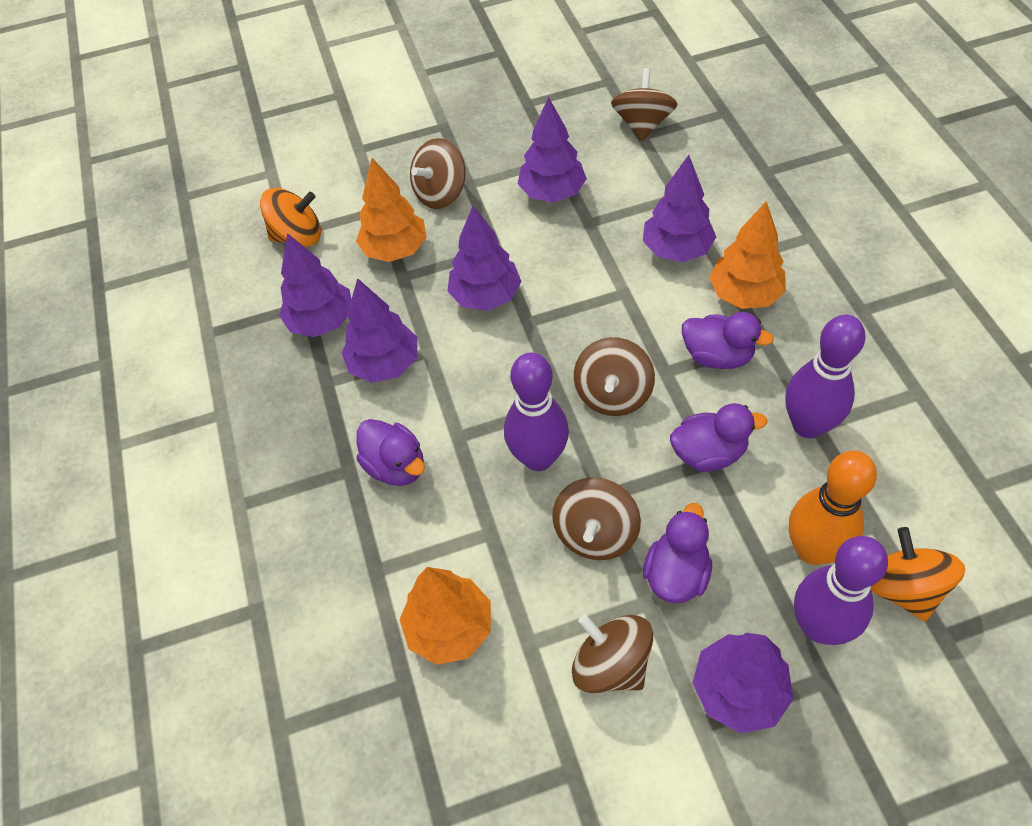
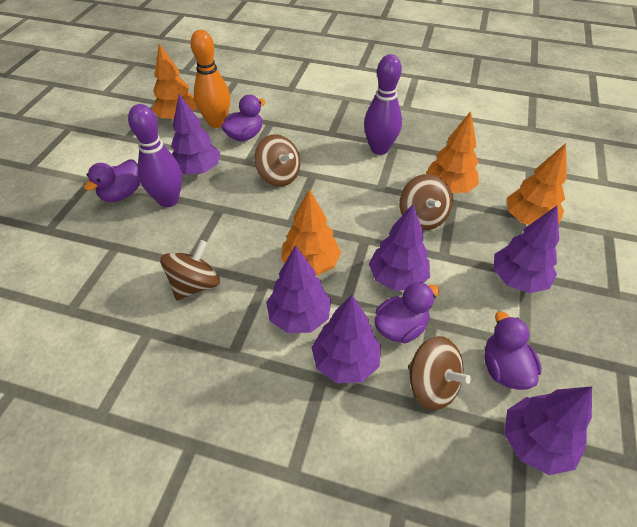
brown spinning top: [410,138,465,209] [552,477,641,560] [572,614,653,693] [574,337,655,416] [611,68,677,141] = 5 -> [160,240,220,301] [254,134,300,187] [400,174,453,230] [408,336,471,410] = 4
orange spinning top: [260,188,321,247] [871,527,965,621] = 2 -> none = 0
orange tree: [356,158,427,262] [399,567,491,665] [709,201,786,309] = 3 -> [152,43,197,119] [281,189,341,276] [426,111,479,193] [507,143,567,225] = 4
purple bowling pin: [504,353,569,471] [785,315,866,438] [794,536,888,645] = 3 -> [128,104,182,207] [364,54,402,155] = 2

